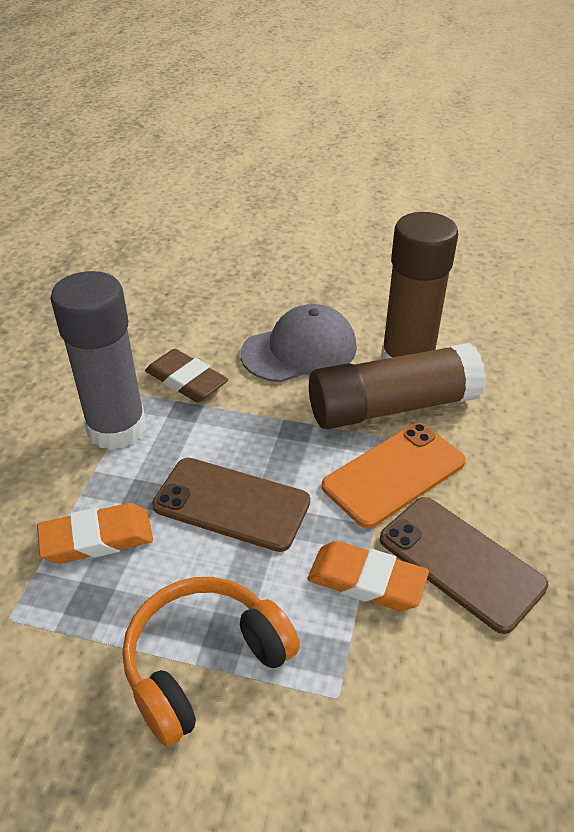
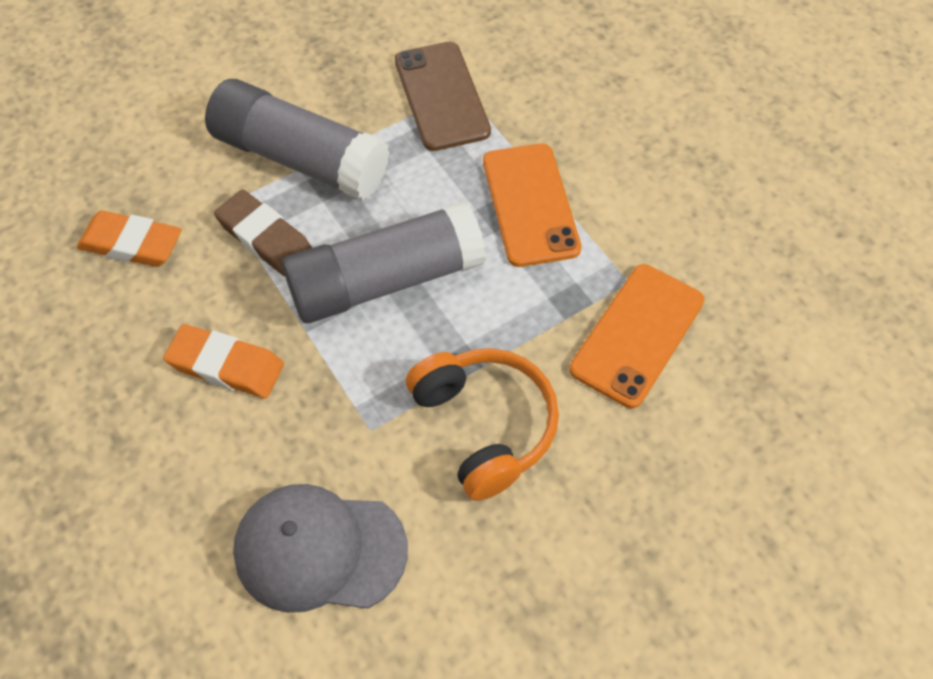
brown glue stick: [309,343,486,429] [381,212,458,360] = 2 -> none = 0
brown phone: [152,458,310,552] [380,497,548,634] = 2 -> [395,42,491,151] = 1
grey glue stick: [50,271,146,450] = 1 -> [205,79,389,201] [282,201,486,323] = 2
orange phone: [322,423,466,528] = 1 -> [483,143,581,267] [569,264,704,408] = 2

